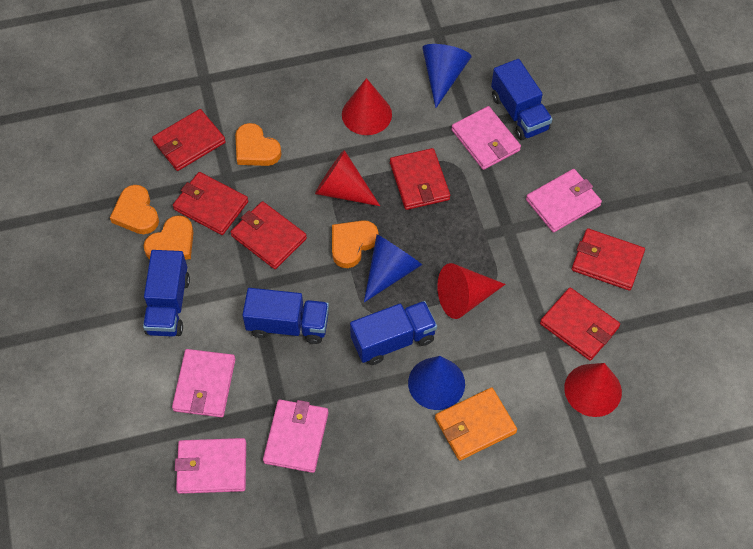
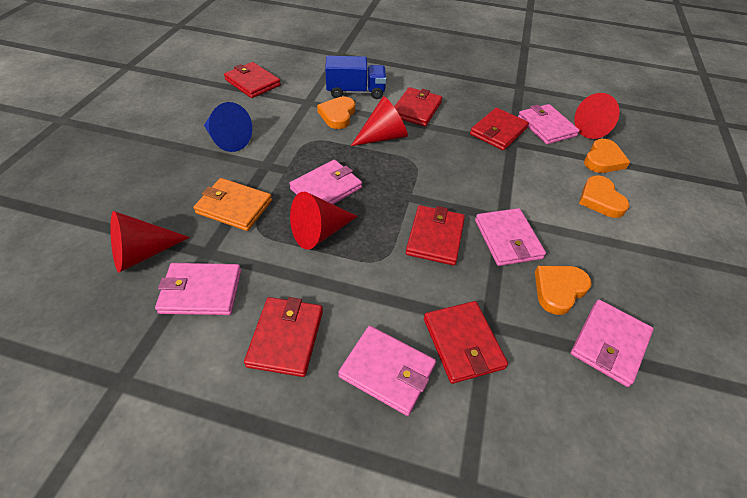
blue cone: [364,234,422,302] [408,356,465,410] [422,44,471,108] = 3 -> [204,102,252,152] = 1
blue truck: [143,250,190,337] [242,288,329,344] [350,301,437,365] [491,59,552,140] = 4 -> [325,56,387,99] = 1
pink wallet: [172,349,235,417] [175,438,246,494] [263,399,328,473] [451,106,521,170] [526,169,602,233] = 5 -> [155,263,241,315] [289,160,362,204] [338,326,436,416] [475,208,546,266] [518,104,580,144] [571,300,654,387] = 6

